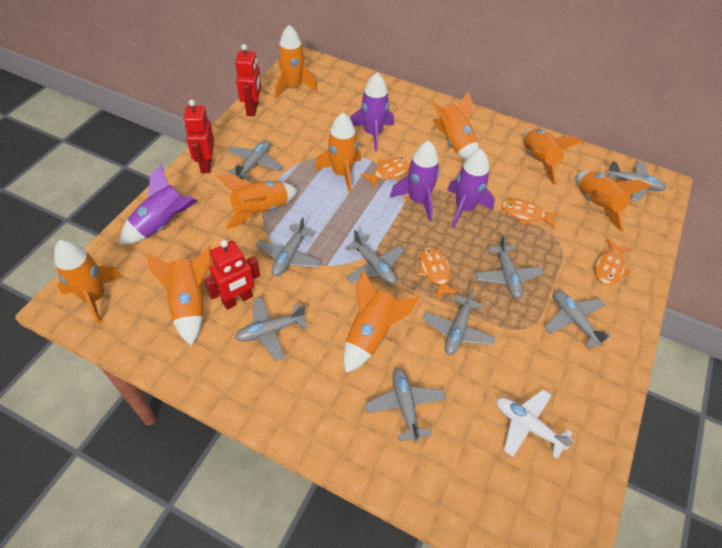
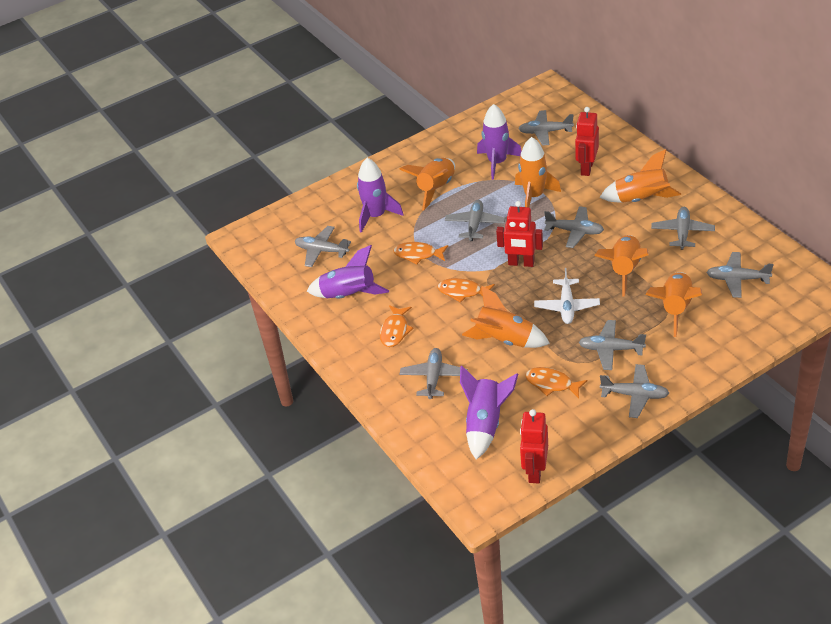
orange rocket: [54,240,123,325] [146,246,211,346] [217,175,298,230] [275,25,317,99] [315,113,361,194] [344,270,419,373] [430,92,479,161] [523,128,583,185] [576,171,651,232] = 9 -> [399,158,455,210] [462,286,550,348] [515,137,561,207] [594,235,649,297] [600,149,681,203] [645,272,702,337] = 6

